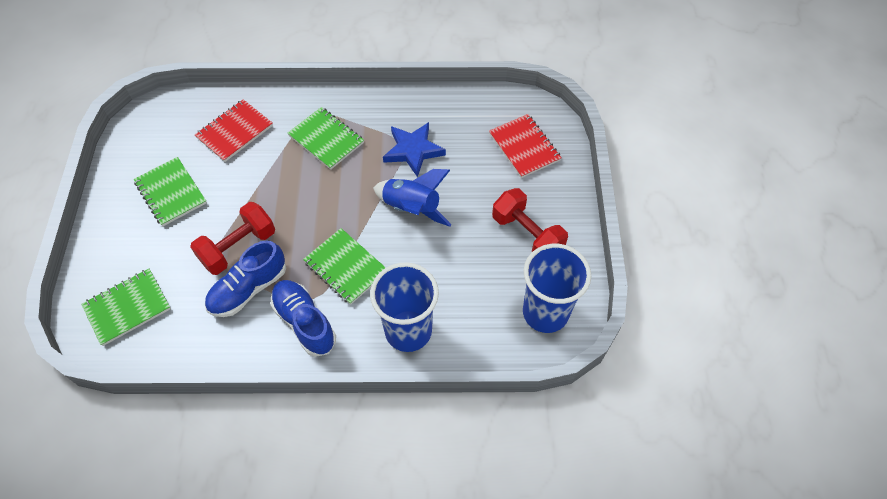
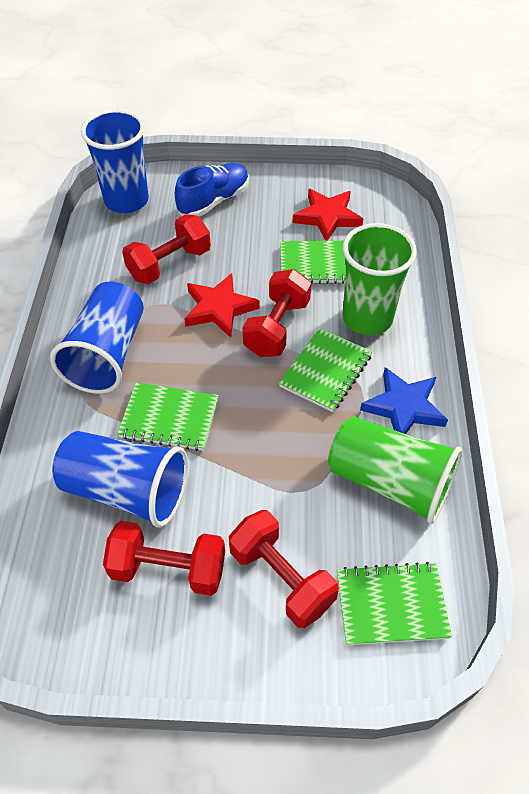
blue cup: [370,262,439,352] [523,244,591,333] = 2 -> [50,282,144,394] [52,431,188,528] [81,109,149,213] = 3
blue rocket: [373,169,452,227] = 1 -> none = 0
blue shoe: [205,240,286,317] [271,280,336,357] = 2 -> [175,163,249,217] = 1
green cup: none = 0 -> [328,416,462,524] [343,223,417,335] = 2
red dumbbell: [190,202,275,275] [492,188,568,252] = 2 -> [103,521,225,596] [122,214,211,284] [229,510,339,628] [242,269,311,357] = 4
red notebook: [195,99,273,162] [489,114,562,178] = 2 -> none = 0
red star: none = 0 -> [184,273,260,338] [293,189,363,241] = 2

